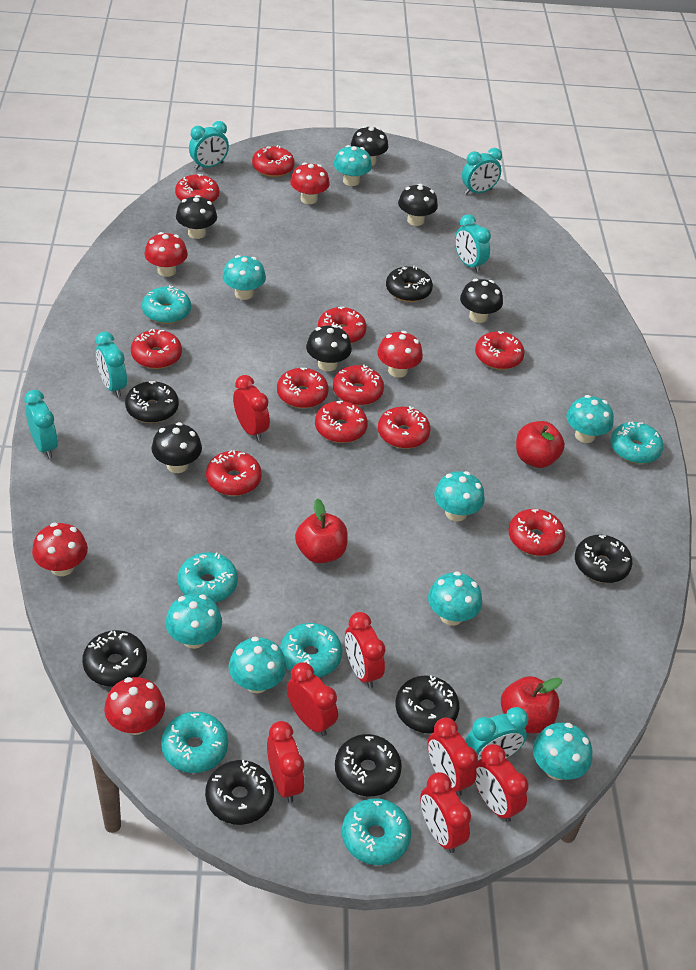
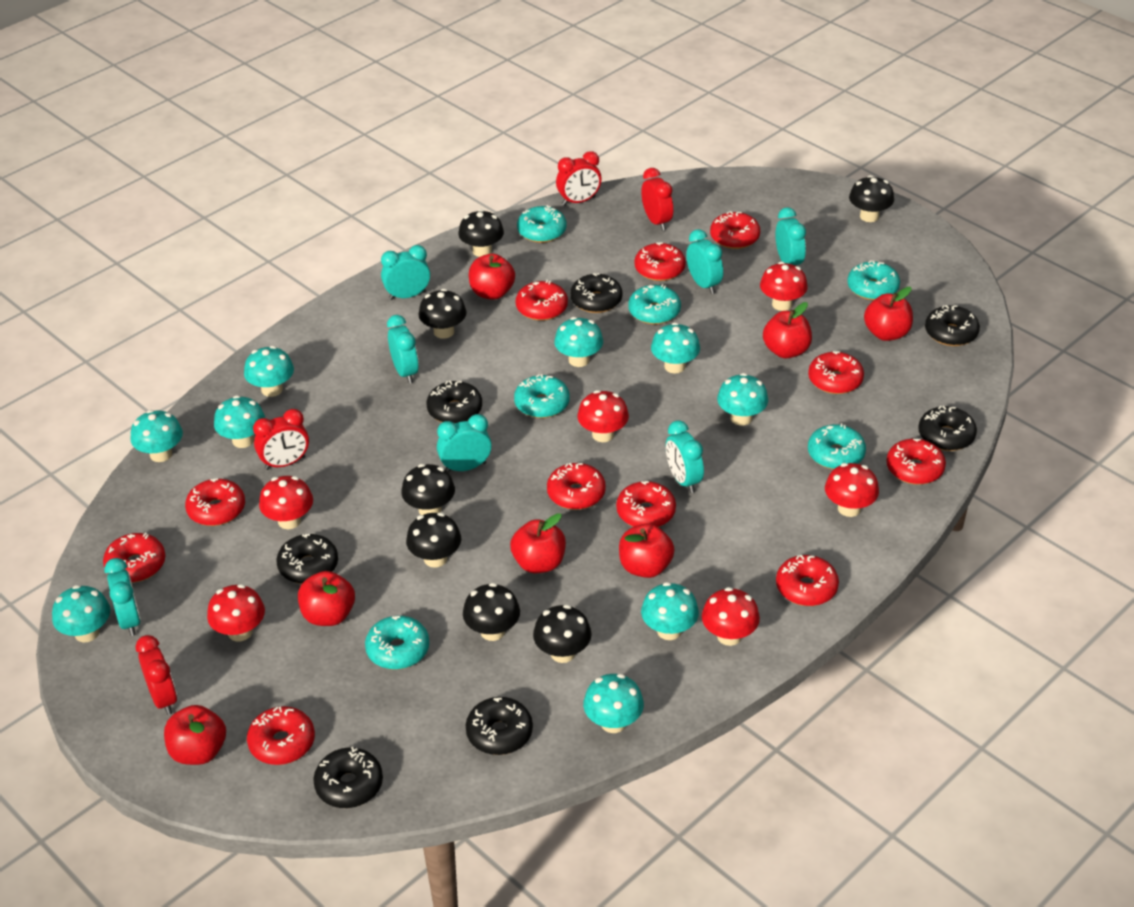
black mushroom: [151,422,202,473] [176,195,217,239] [306,325,352,371] [351,126,389,166] [398,184,438,226] [460,279,503,323] = 6 -> [401,464,455,515] [406,512,461,568] [418,289,467,339] [458,209,504,257] [463,583,520,641] [533,605,592,663] [849,175,894,222] = 7
red apple: [295,499,348,563] [501,676,562,733] [516,421,565,468] = 3 -> [164,705,226,765] [298,571,355,626] [469,254,515,300] [510,513,566,573] [619,523,675,578] [763,302,812,359] [864,287,913,341] = 7
red clock: [233,375,270,441] [267,721,304,803] [287,662,338,736] [345,612,385,688] [420,772,471,853] [428,718,478,796] [475,744,529,822] = 7 -> [136,635,177,715] [253,409,309,470] [556,151,602,205] [641,168,673,231] = 4
red mushroom: [32,523,88,576] [104,677,165,735] [145,232,188,277] [290,163,330,204] [377,331,423,378] = 5 -> [207,584,265,642] [259,476,313,529] [577,390,629,442] [702,587,760,646] [760,261,808,311] [825,463,879,517] = 6
turquoise clock: [24,390,58,458] [96,332,127,397] [189,121,229,170] [455,214,491,273] [462,148,502,195] [465,707,528,761] = 6 -> [104,558,141,636] [381,245,430,300] [387,315,419,383] [437,414,492,473] [666,420,704,493] [686,229,723,294] [775,207,806,266] = 7
turquoise mushroom: [165,594,222,649] [223,255,266,300] [229,637,287,693] [334,145,372,186] [428,571,482,626] [434,471,485,522] [533,723,592,780] [566,395,614,443] = 8 -> [52,585,110,642] [130,410,183,462] [214,395,265,448] [244,346,294,397] [554,317,603,367] [583,674,644,733] [641,582,699,640] [651,322,700,374] [717,373,768,426] = 9

